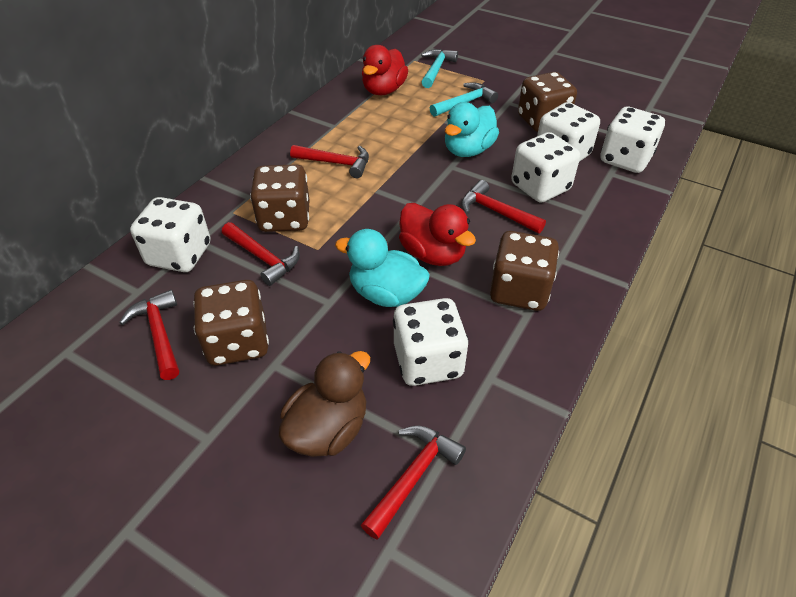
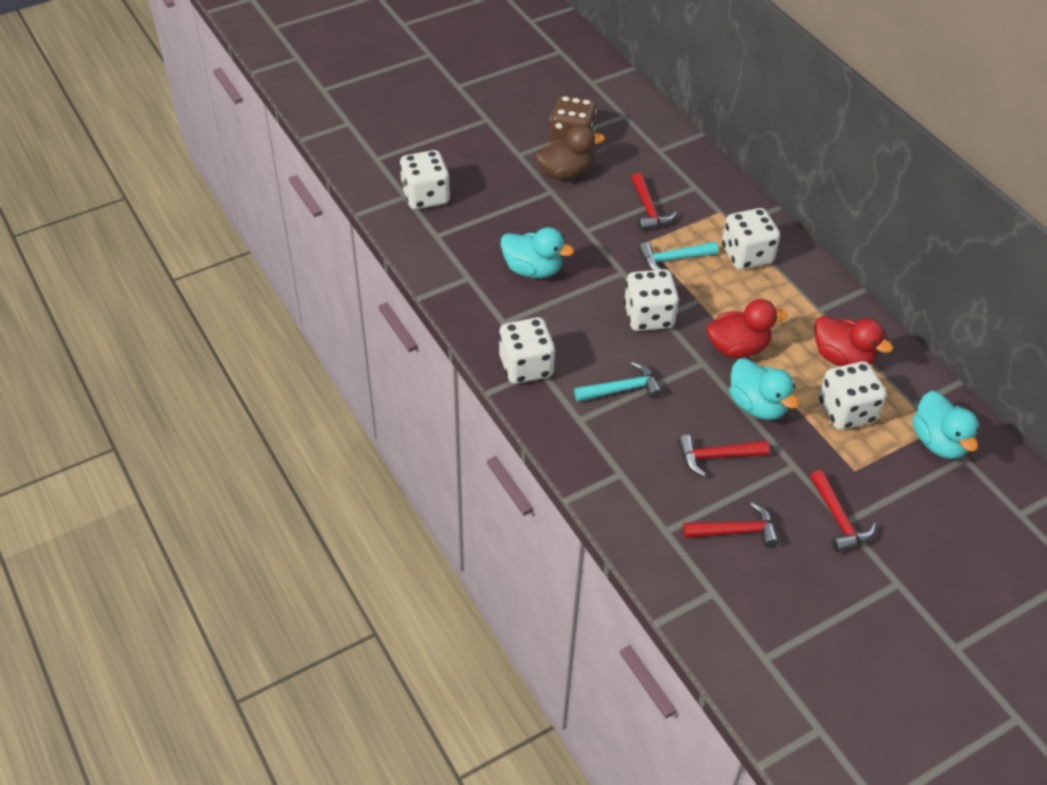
brown dice: [193,280,269,366] [250,164,310,232] [490,231,559,311] [518,72,577,132] = 4 -> [550,95,597,142] = 1
red hammer: [119,290,179,380] [222,222,300,286] [290,145,369,178] [361,426,466,539] [461,180,546,234] = 5 -> [631,173,677,230] [678,435,769,477] [683,502,779,548] [810,470,876,552] = 4
turquoise duck: [335,229,430,307] [445,102,499,157] = 2 -> [500,227,574,279] [729,358,799,420] [912,391,979,459] = 3

